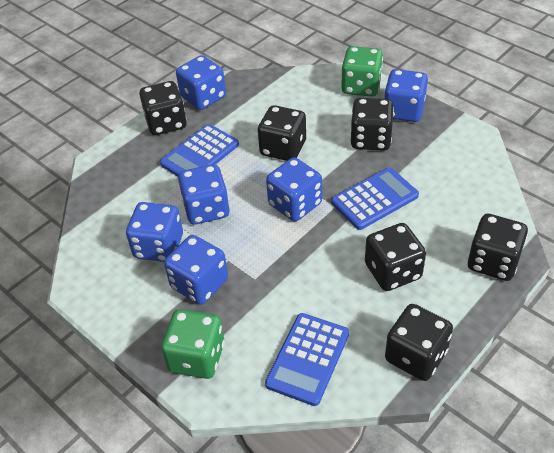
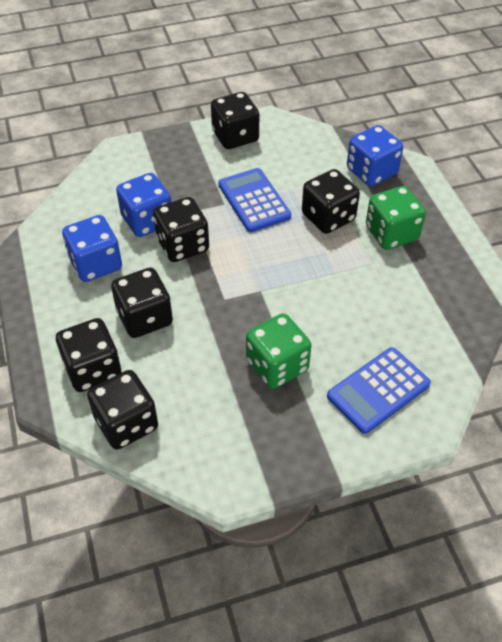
blue calculator: [160,124,239,177] [265,313,349,406] [331,168,419,230] = 3 -> [218,168,291,232] [327,347,431,434] = 2
blue dice: [126,202,183,262] [164,235,228,305] [176,55,226,110] [178,164,230,225] [266,157,322,221] [384,69,428,122] = 6 -> [62,215,122,282] [116,173,171,237] [347,125,403,186] = 3

